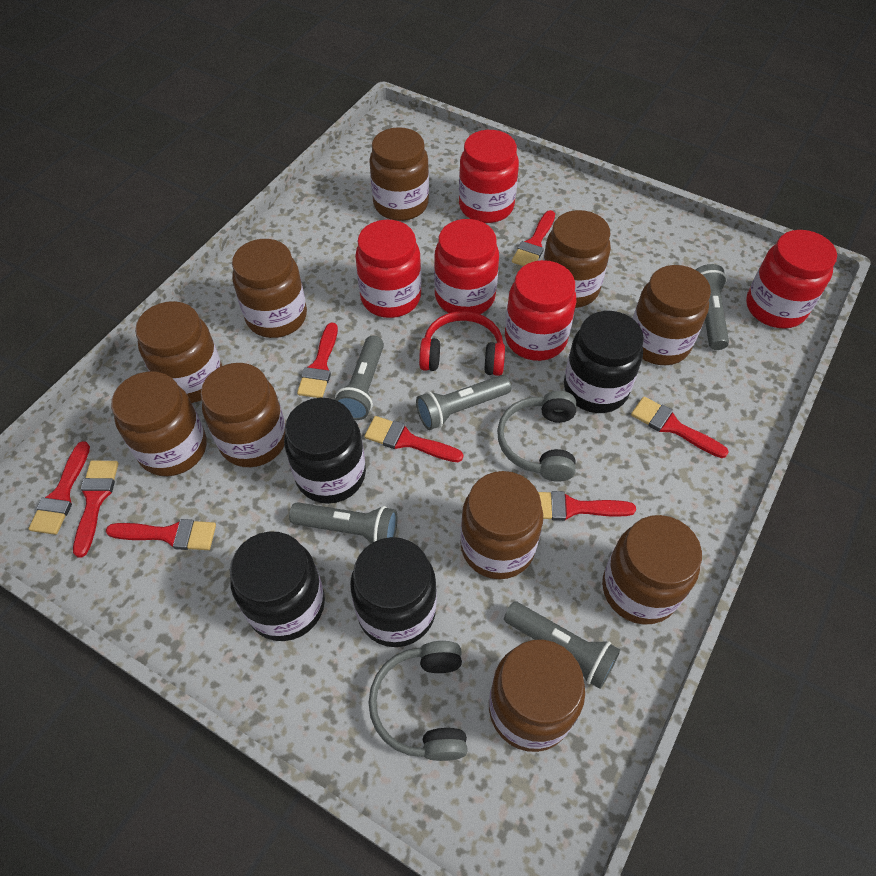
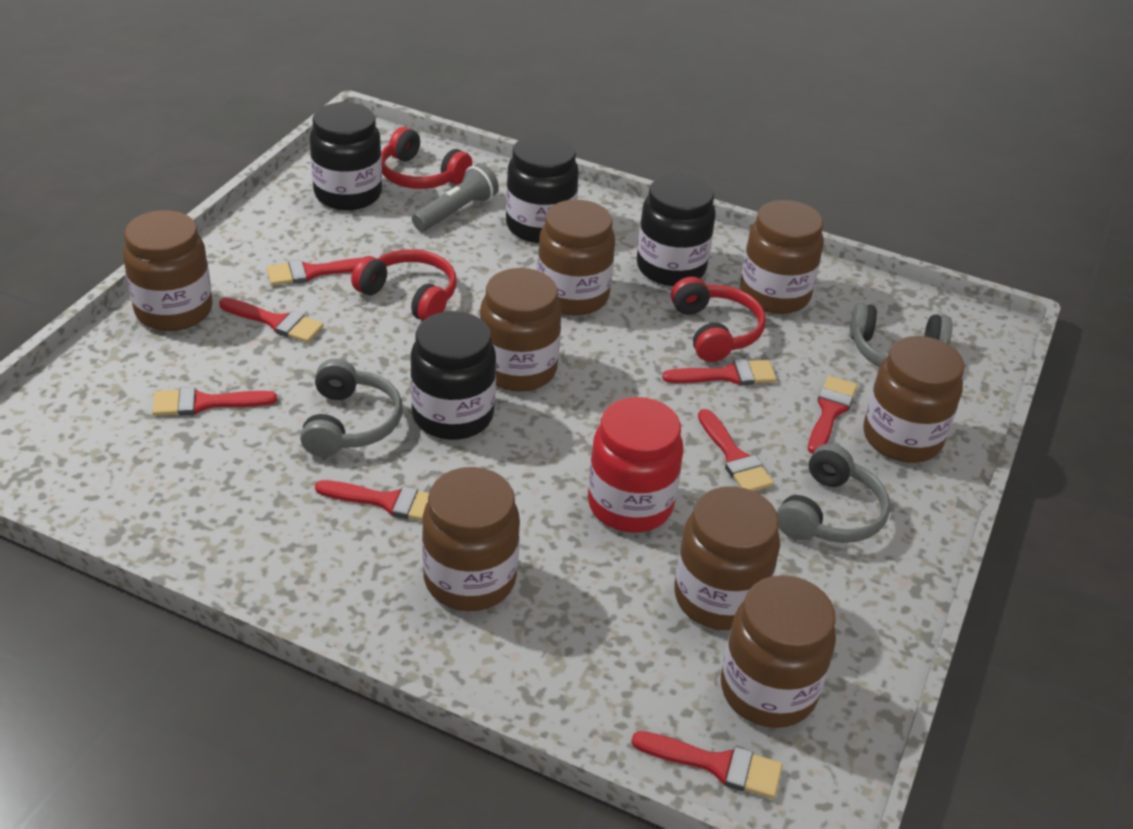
brown jar: [111,371,206,476] [135,301,222,403] [201,363,285,467] [232,239,307,338] [369,127,429,221] [460,471,543,579] [489,640,585,752] [543,210,611,308] [602,515,702,625] [632,265,711,365] = 10 -> [123,210,213,331] [422,467,520,611] [480,268,562,392] [537,199,615,316] [674,486,780,630] [721,575,836,728] [740,200,824,314] [863,336,964,463] = 8
grey flashlight: [289,502,397,543] [335,335,384,420] [416,375,511,430] [504,601,620,689] [695,264,729,350] = 5 -> [412,163,499,231] = 1
grey headphones: [369,641,468,761] [497,391,576,482] = 2 -> [300,359,402,457] [777,443,890,543] [850,303,952,367] = 3
red headphones: [419,311,505,376] = 1 -> [351,249,457,321] [381,127,472,189] [671,277,766,362] = 3
red jar: [355,220,421,318] [434,219,499,314] [459,130,519,223] [505,260,576,361] [746,230,837,329] = 5 -> [588,397,683,533] = 1

